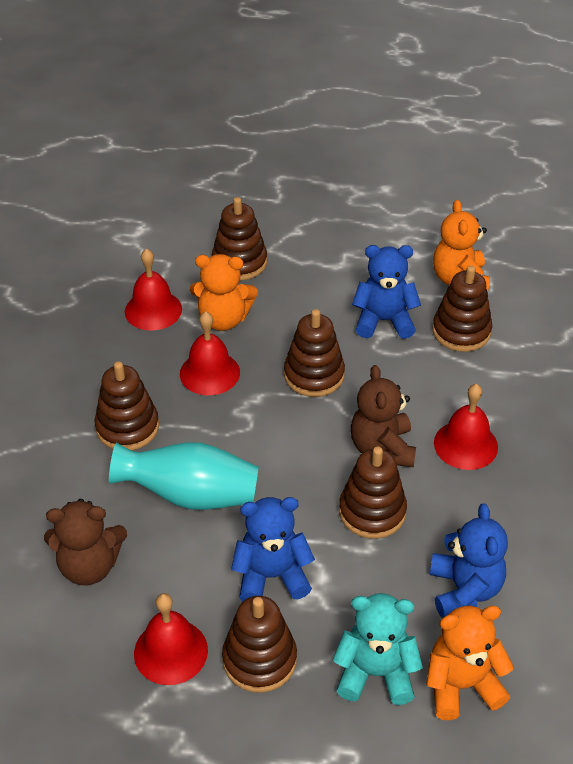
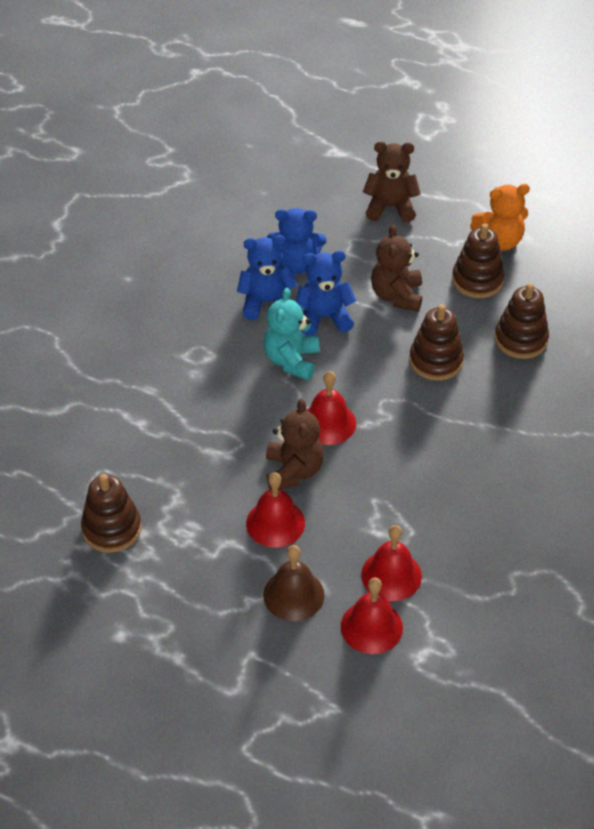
brown bell: none = 0 -> [263,545,324,621] = 1
brown stacking toy: [95,361,159,451] [212,197,267,280] [222,596,297,693] [284,309,345,397] [339,447,407,539] [433,265,492,352] = 6 -> [81,474,141,553] [409,304,464,381] [452,223,504,298] [495,283,549,359] = 4
brown teddy bear: [44,499,127,585] [351,365,416,467] = 2 -> [266,399,324,489] [363,142,421,222] [371,224,422,312] = 3
orange teddy bear: [190,254,258,331] [426,606,514,720] [433,200,490,292] = 3 -> [470,184,530,251] = 1
turquoise vase: [109,442,259,510] = 1 -> none = 0

